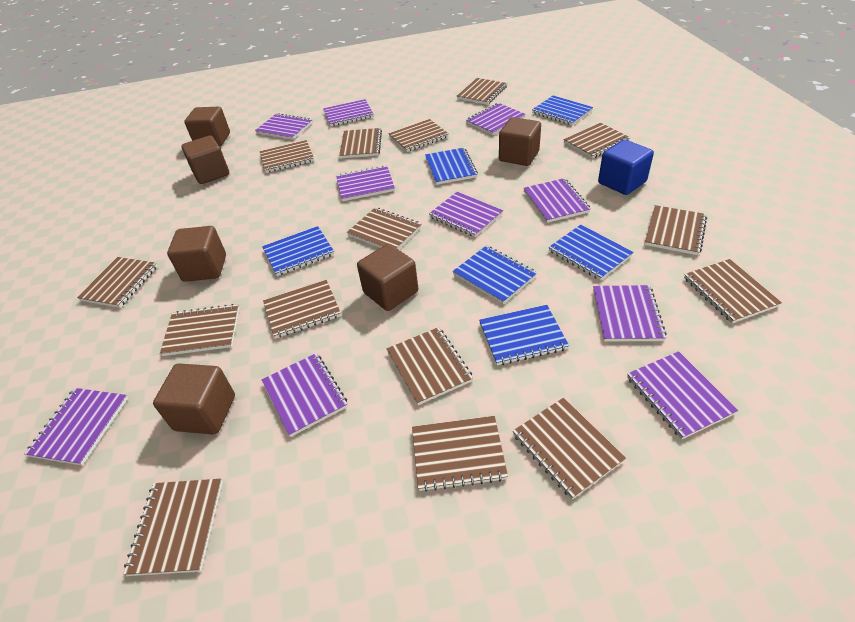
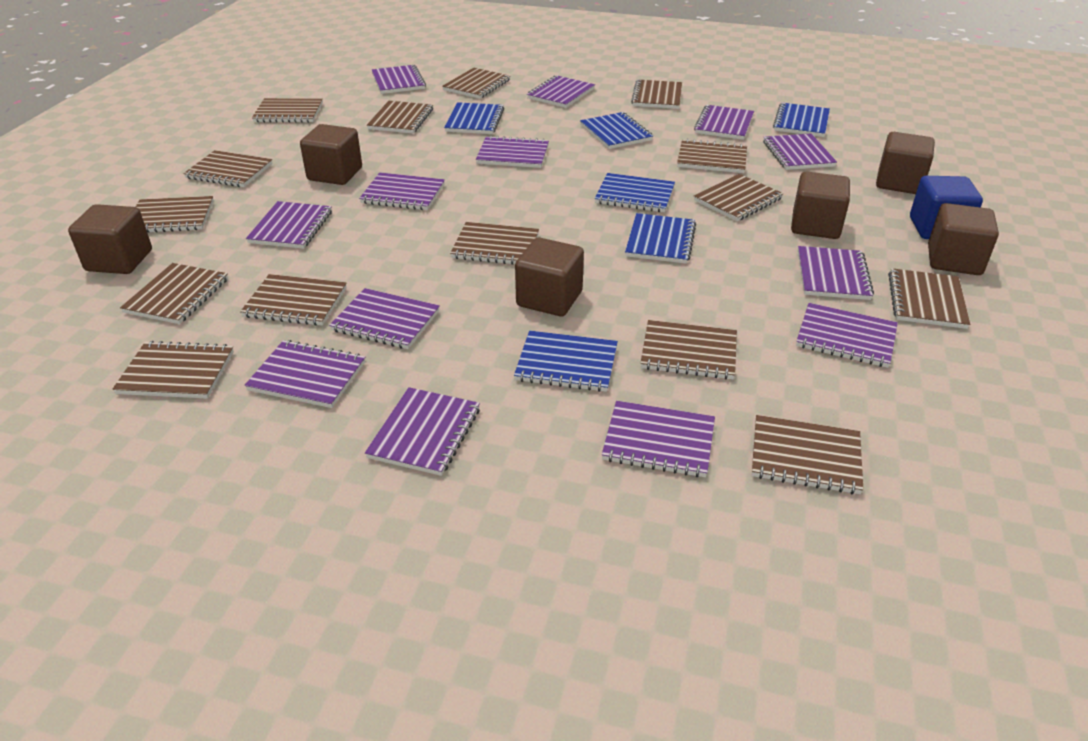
purple notebook: [25,388,128,466] [255,113,313,140] [262,353,348,437] [323,99,374,127] [336,166,395,201] [429,192,503,237] [466,103,526,135] [524,178,591,223] [593,285,667,342] [627,351,738,439] = 10 -> [245,340,365,408] [246,201,332,249] [329,288,440,349] [359,173,445,210] [365,387,480,476] [372,65,426,94] [476,136,549,168] [527,75,595,108] [602,401,715,477] [694,105,754,140] [763,134,837,170] [796,303,898,368] [798,246,874,300] = 13

